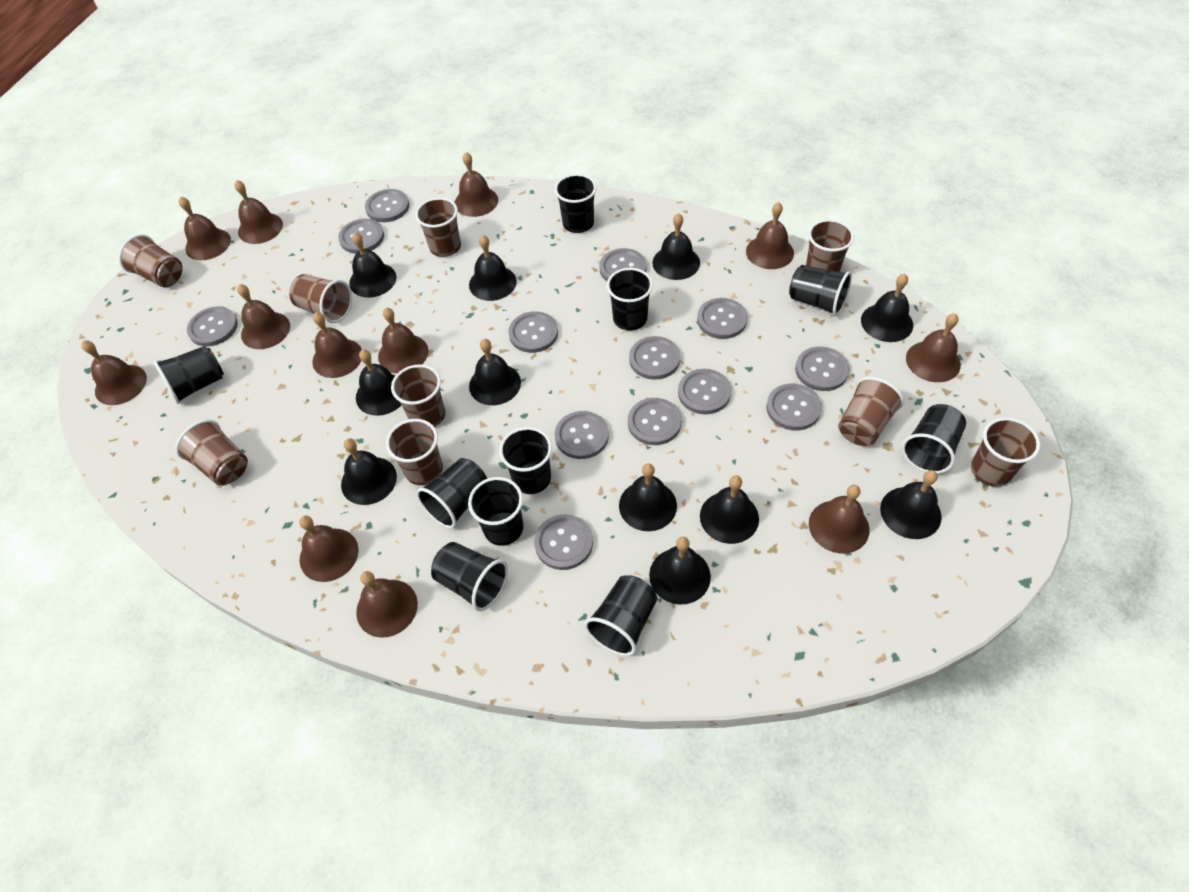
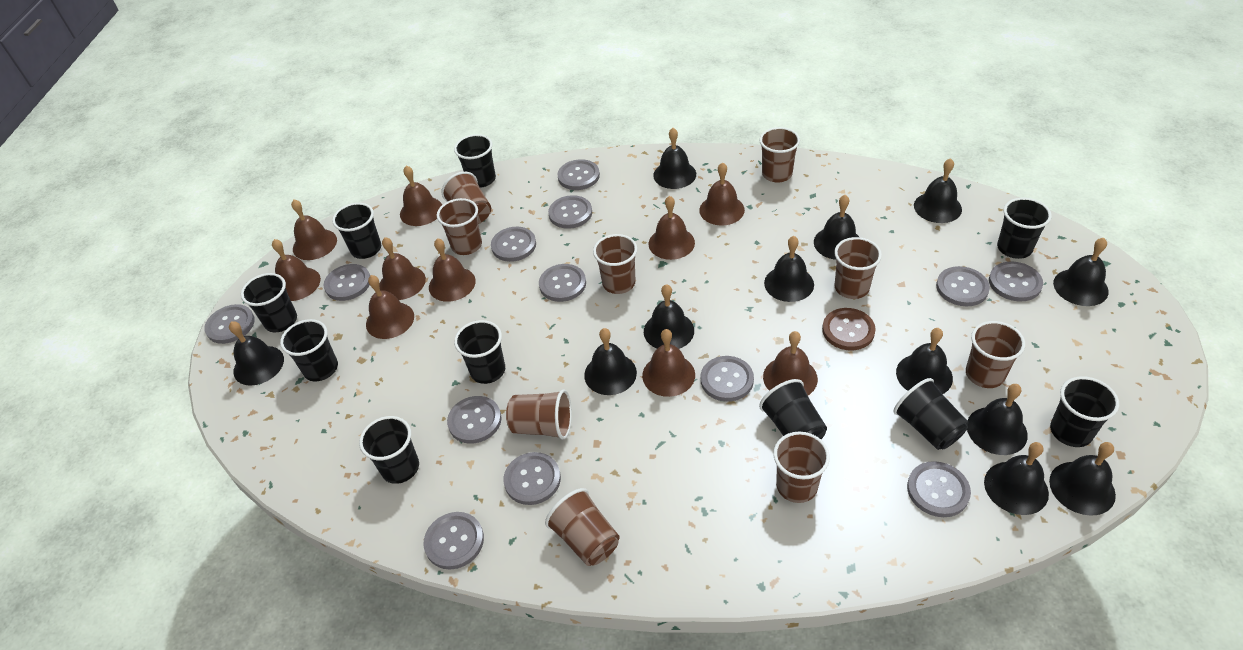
black bell: [341,438,397,505] [349,232,397,298] [356,349,401,416] [469,235,517,301] [469,339,521,405] [619,463,677,531] [649,537,711,605] [652,213,700,280] [700,475,759,544] [861,274,913,342] [880,470,942,539] = 11 -> [229,321,284,386] [584,328,637,395] [644,284,694,349] [653,128,696,189] [764,236,814,302] [814,195,859,260] [896,328,953,394] [914,158,962,223] [967,384,1028,455] [984,442,1049,515] [1049,442,1116,516] [1053,238,1109,306] = 12
brown bell: [81,340,147,405] [179,196,231,260] [234,180,283,244] [237,284,290,349] [299,516,359,582] [312,312,362,378] [356,571,418,638] [378,307,428,374] [455,152,498,217] [746,202,794,269] [809,485,870,554] [906,313,961,382] = 12 -> [272,239,321,301] [291,199,337,260] [366,275,414,339] [380,237,426,300] [400,166,442,226] [429,238,476,302] [642,329,695,397] [649,196,695,260] [699,162,745,226] [763,331,818,395] = 10
brown button: none = 0 -> [822,308,876,350] = 1

